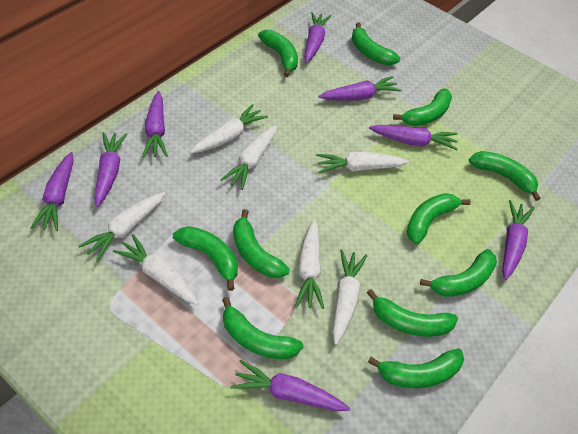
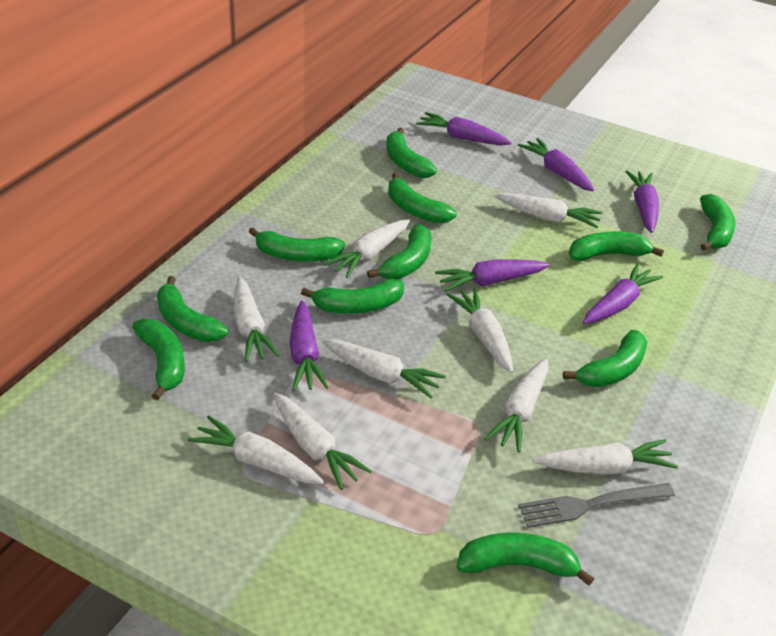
grey fork: none = 0 -> [518,483,675,528] = 1
purple carrot: [30,152,74,231] [94,132,127,207] [142,91,168,158] [231,360,350,411] [304,12,331,63] [318,76,401,101] [369,125,458,150] [502,200,534,280] = 8 -> [289,301,329,391] [416,112,512,146] [435,259,550,292] [518,138,594,191] [583,263,664,324] [626,171,659,233] = 6
white carrot: [79,192,166,262] [113,234,199,305] [190,104,268,153] [221,125,278,190] [295,219,324,309] [316,151,409,173] [332,249,367,345] = 7 -> [188,415,324,484] [234,277,280,362] [274,393,372,490] [322,339,446,399] [324,219,410,278] [447,288,513,373] [484,358,549,452] [494,193,602,228] [533,439,678,475] = 9

